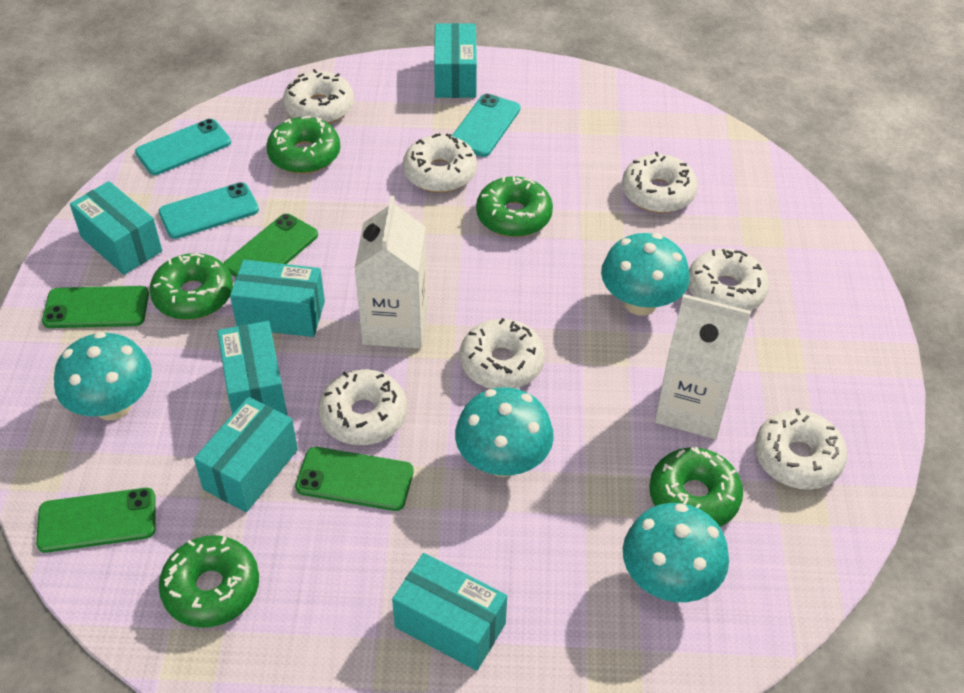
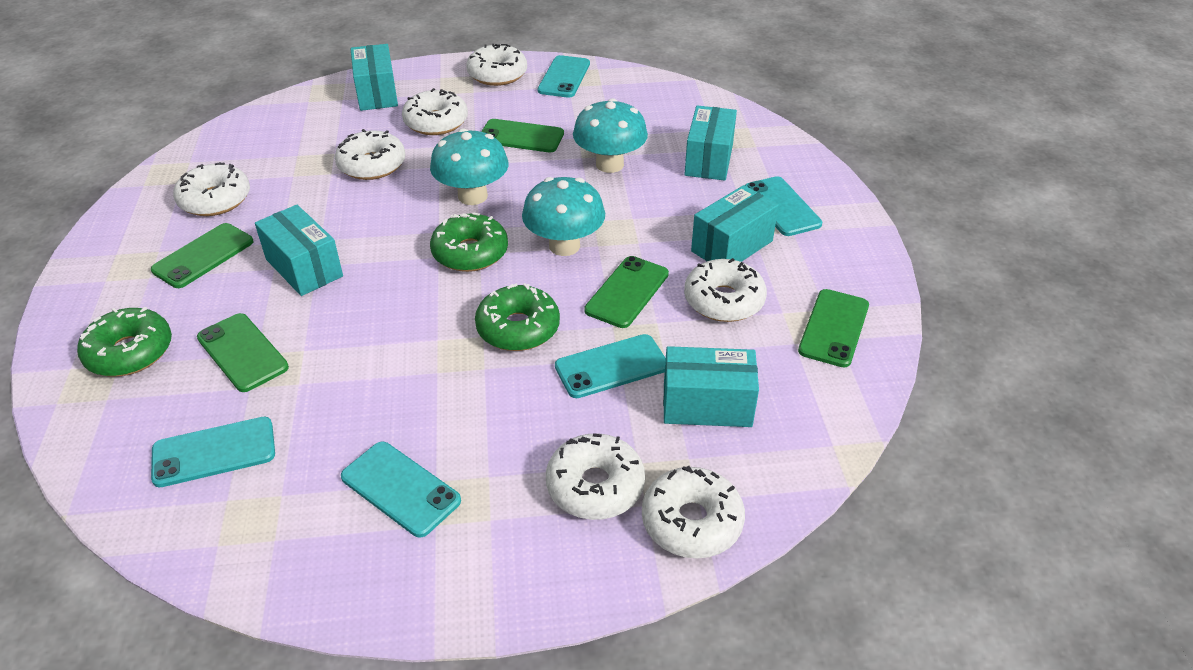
green donut: [149,253,233,320] [159,535,259,628] [266,116,340,174] [476,176,553,237] [649,447,743,527] = 5 -> [77,307,172,376] [430,212,508,272] [475,283,560,351] = 3
green phone: [36,488,156,553] [42,286,149,328] [223,214,318,277] [295,447,414,511] = 4 -> [151,223,254,288] [197,313,289,392] [481,119,564,152] [584,256,669,328] [798,289,869,367] = 5
turquoise box: [70,181,162,275] [194,397,298,512] [217,321,287,415] [230,260,325,337] [392,553,507,671] [434,23,477,98] = 6 -> [255,205,343,296] [351,44,398,111] [663,346,759,427] [684,105,737,181] [691,185,779,262] = 5
turquoise mushroom: [54,332,152,420] [455,387,554,477] [601,233,690,316] [623,503,729,602] = 4 -> [430,128,509,205] [522,177,605,256] [573,98,648,173] = 3
turquoise phone: [135,119,231,175] [158,182,259,239] [452,94,521,157] = 3 -> [151,417,275,487] [341,442,461,538] [538,55,590,98] [555,334,666,398] [745,176,822,236] = 5
white carton: [354,196,428,349] [655,294,751,439] = 2 -> none = 0

